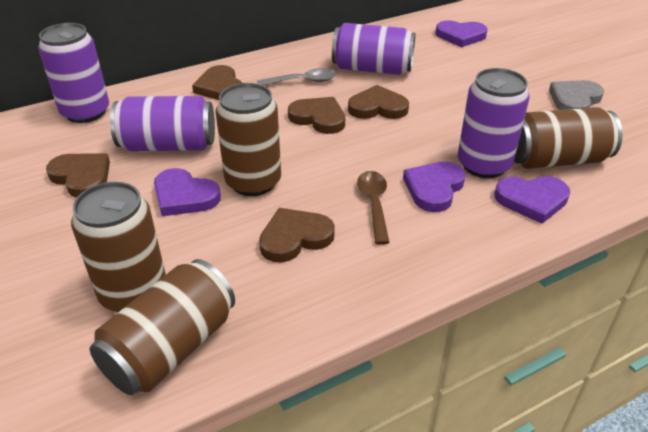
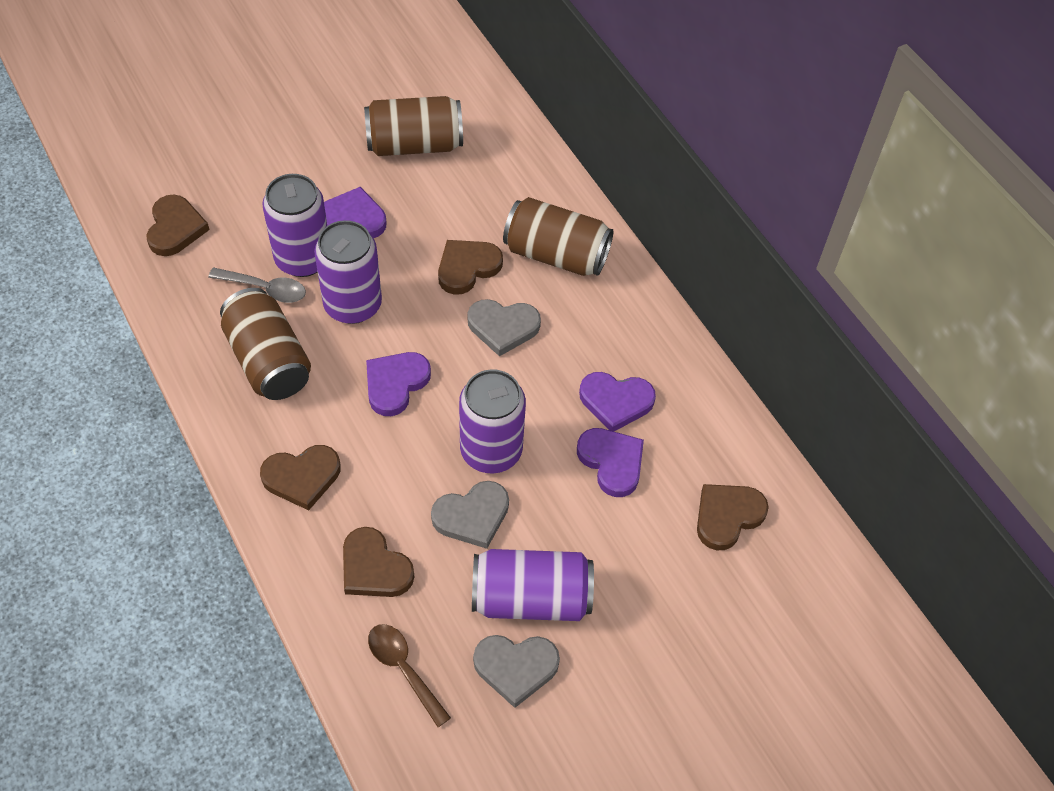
brown can: [71,182,166,312] [90,259,235,395] [216,83,281,196] [514,107,623,169] = 4 -> [220,288,311,400] [364,96,463,156] [503,197,613,276] = 3
grey heart: [549,80,604,110] = 1 -> [431,481,509,549] [467,299,541,357] [473,635,560,708] = 3

